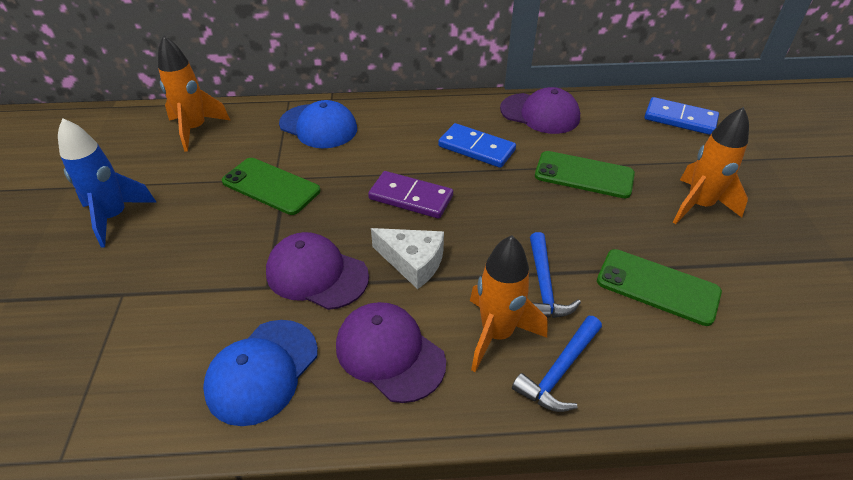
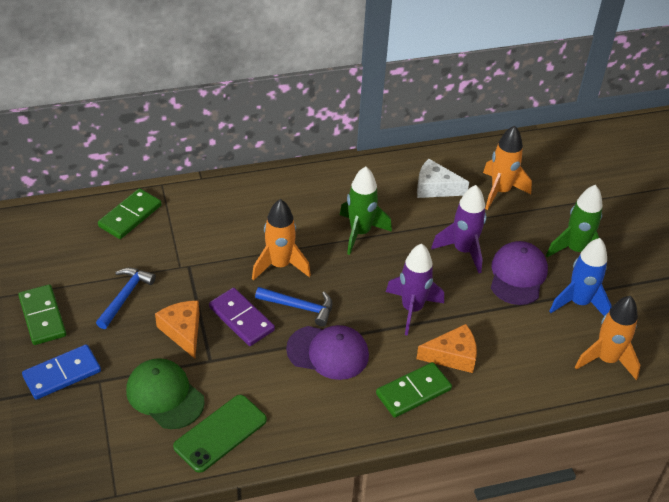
blue cap: [203,320,318,426] [279,100,357,148] = 2 -> none = 0
blue domino: [438,123,516,168] [644,97,719,135] = 2 -> [22,344,101,400] = 1
green cap: none = 0 -> [126,358,205,429] = 1
green domino: none = 0 -> [18,284,66,345] [98,188,162,239] [376,362,452,418] = 3
green phone: [222,158,320,215] [535,151,635,198] [597,249,722,326] = 3 -> [173,395,267,473] = 1
green rocket: none = 0 -> [340,167,392,255] [546,185,603,257] = 2
orange cheese: none = 0 -> [155,300,200,359] [416,324,477,373] = 2
purple cap: [266,232,369,310] [336,302,446,403] [500,87,580,134] = 3 -> [286,325,369,380] [491,241,548,305] = 2
purple rocket: none = 0 -> [386,244,444,336] [431,185,486,273] = 2

